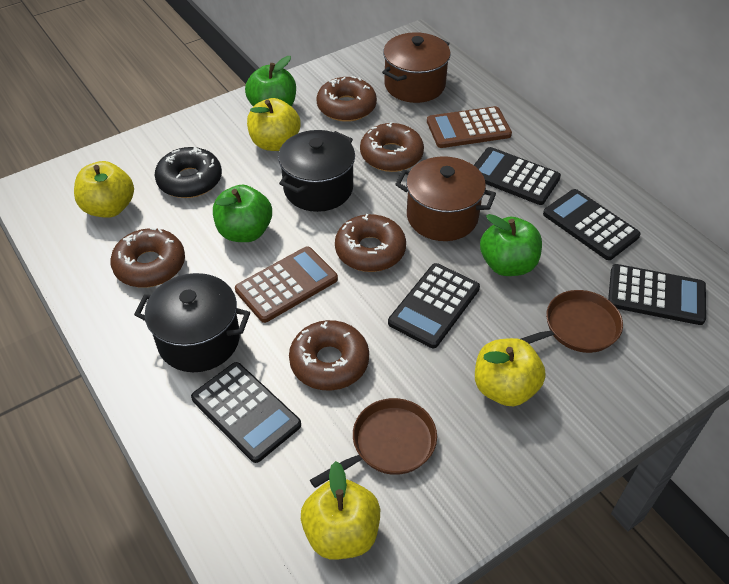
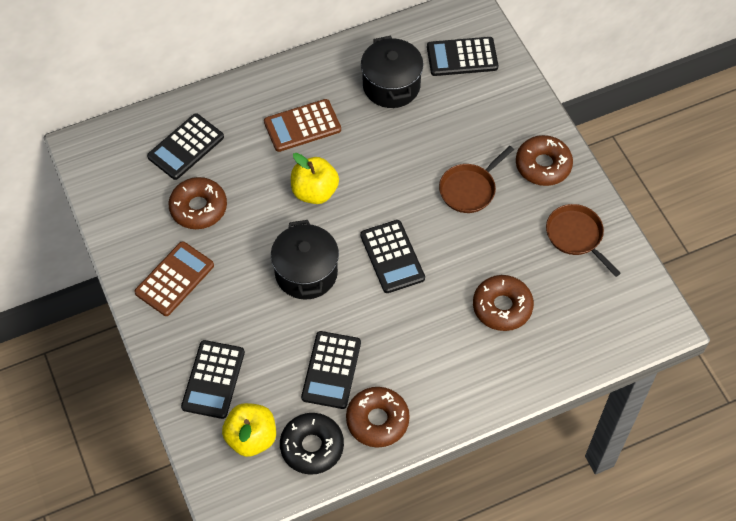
brown donut: [110,227,185,288] [289,320,369,391] [317,76,377,122] [335,214,406,272] [360,122,424,172] = 5 -> [168,177,227,229] [346,387,410,448] [473,275,534,331] [516,135,573,186] = 4
brown pot: [382,32,451,103] [395,156,496,241] = 2 -> none = 0
green apple: [213,185,272,242] [245,56,296,107] [480,214,542,276] = 3 -> none = 0
yellow apple: [74,161,134,218] [247,98,300,151] [301,461,380,559] [475,338,546,406] = 4 -> [222,403,276,457] [291,153,339,204] = 2

